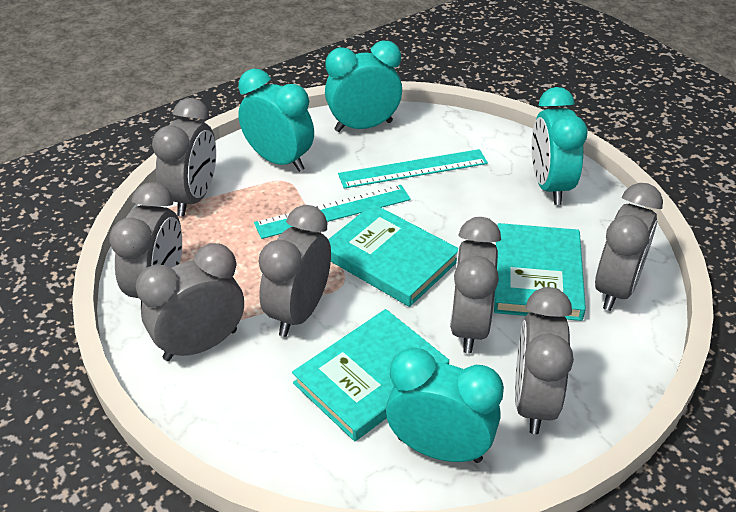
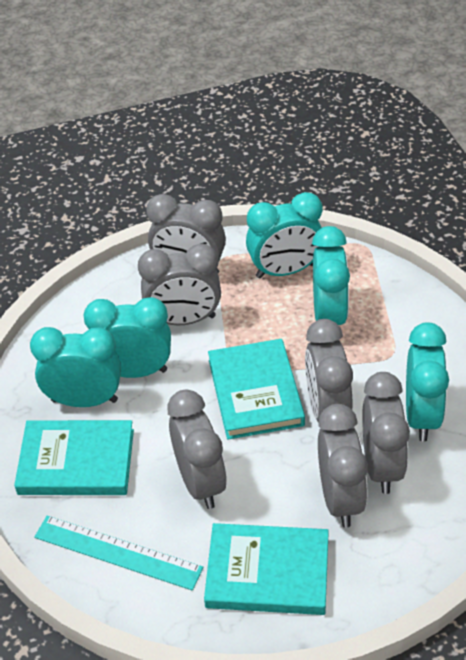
grey clock: [109,182,182,307] [136,243,244,361] [152,98,216,217] [259,205,331,337] [450,217,501,353] [515,287,574,434] [595,183,663,311] = 7 -> [138,244,221,325] [146,194,226,273] [167,390,227,509] [305,319,353,423] [318,404,368,528] [362,372,410,494] = 6
turquoise clock: [238,69,314,172] [325,41,402,132] [386,348,504,463] [532,87,588,205] = 4 -> [30,327,121,407] [83,297,171,378] [246,192,323,278] [312,226,350,325] [406,322,449,442] = 5
turquoise ruler: [254,185,411,239] [338,149,488,189] = 2 -> [34,516,204,591] = 1

